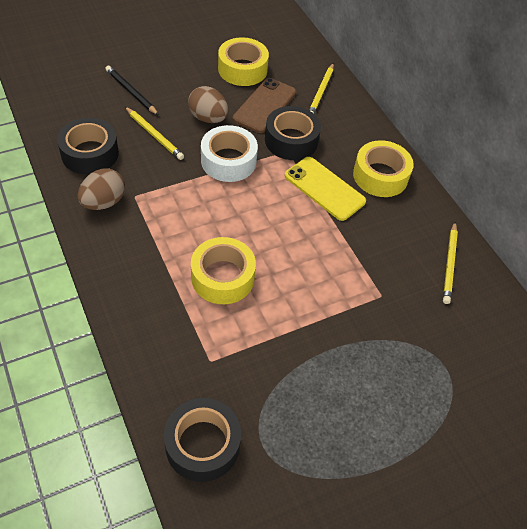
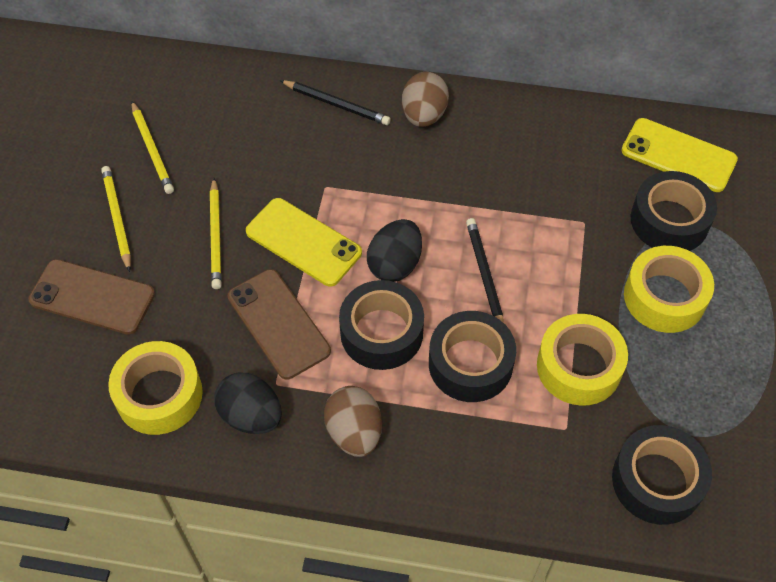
black egg: none = 0 -> [214,372,282,434] [367,219,422,282] = 2
black pencil: [105,66,159,115] = 1 -> [280,80,391,125] [466,218,504,323] = 2
black tape: [57,118,119,175] [164,398,241,482] [265,106,321,160] = 3 -> [339,280,424,370] [429,311,516,402] [612,425,712,525] [631,171,717,251] = 4
brown phone: [233,78,296,133] = 1 -> [28,259,155,335] [228,269,331,379] = 2
white tape: [201,125,258,182] = 1 -> none = 0
yellow phone: [285,157,366,221] = 1 -> [246,198,362,287] [621,118,738,192] = 2

